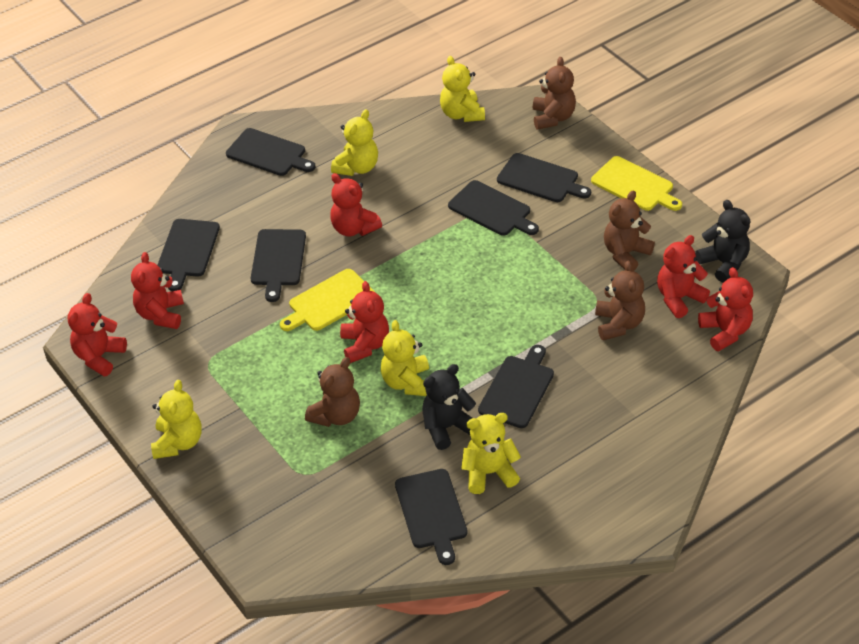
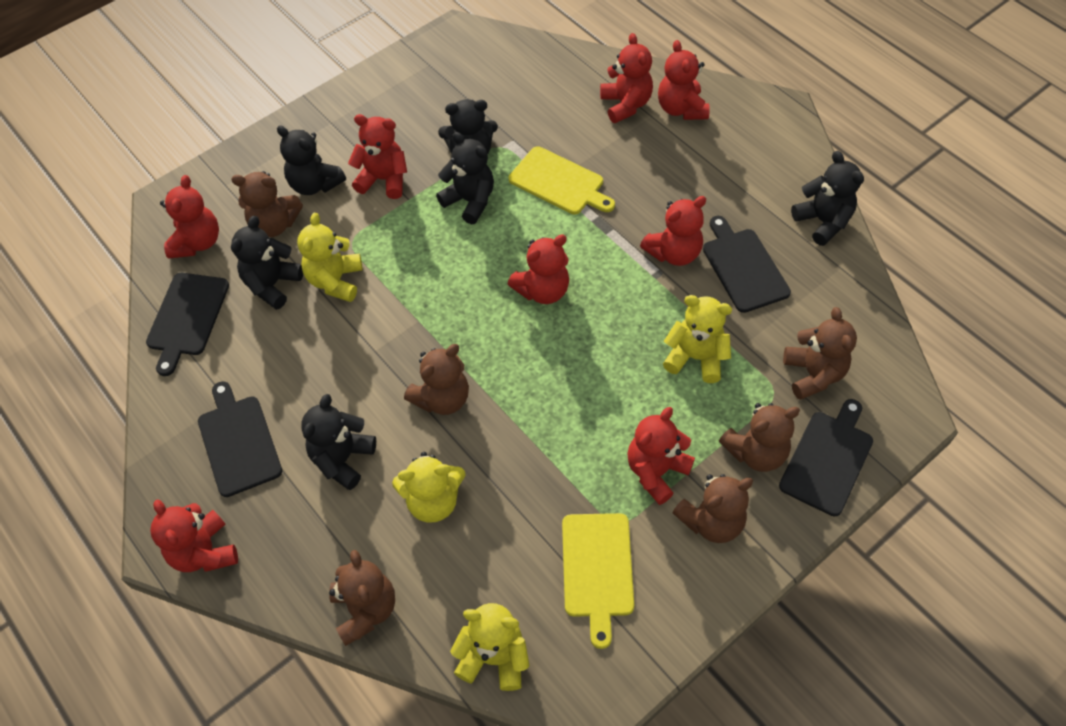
black cutting board: [158,219,220,291] [226,128,316,176] [251,229,306,302] [395,469,468,565] [448,180,539,236] [478,345,554,428] [497,153,591,202] = 7 -> [146,273,229,376] [198,381,282,497] [703,216,791,313] [779,399,873,516] = 4
black teddy bear: [422,364,476,450] [695,200,750,282] = 2 -> [231,216,303,310] [277,125,346,195] [301,394,376,490] [436,132,494,224] [438,99,498,155] [791,151,864,246] = 6
brown teddy bear: [305,357,360,427] [533,57,576,130] [595,261,645,341] [604,190,655,271] = 4 -> [231,171,303,237] [329,550,395,646] [404,344,469,415] [672,474,753,543] [719,403,800,472] [783,307,857,400] = 6
red teddy bear: [68,293,127,376] [131,252,184,329] [330,173,382,236] [340,281,389,363] [657,235,710,318] [698,267,753,351] = 6 -> [150,499,238,572] [160,175,219,259] [348,114,407,199] [508,235,569,304] [600,33,653,123] [627,407,695,505] [640,196,706,266] [658,40,710,120] = 8
yellow teddy bear: [151,380,202,459] [331,109,378,176] [381,320,429,396] [440,56,485,122] [461,413,521,494] = 5 -> [297,213,363,302] [392,452,466,522] [450,603,529,691] [663,295,732,383] = 4

